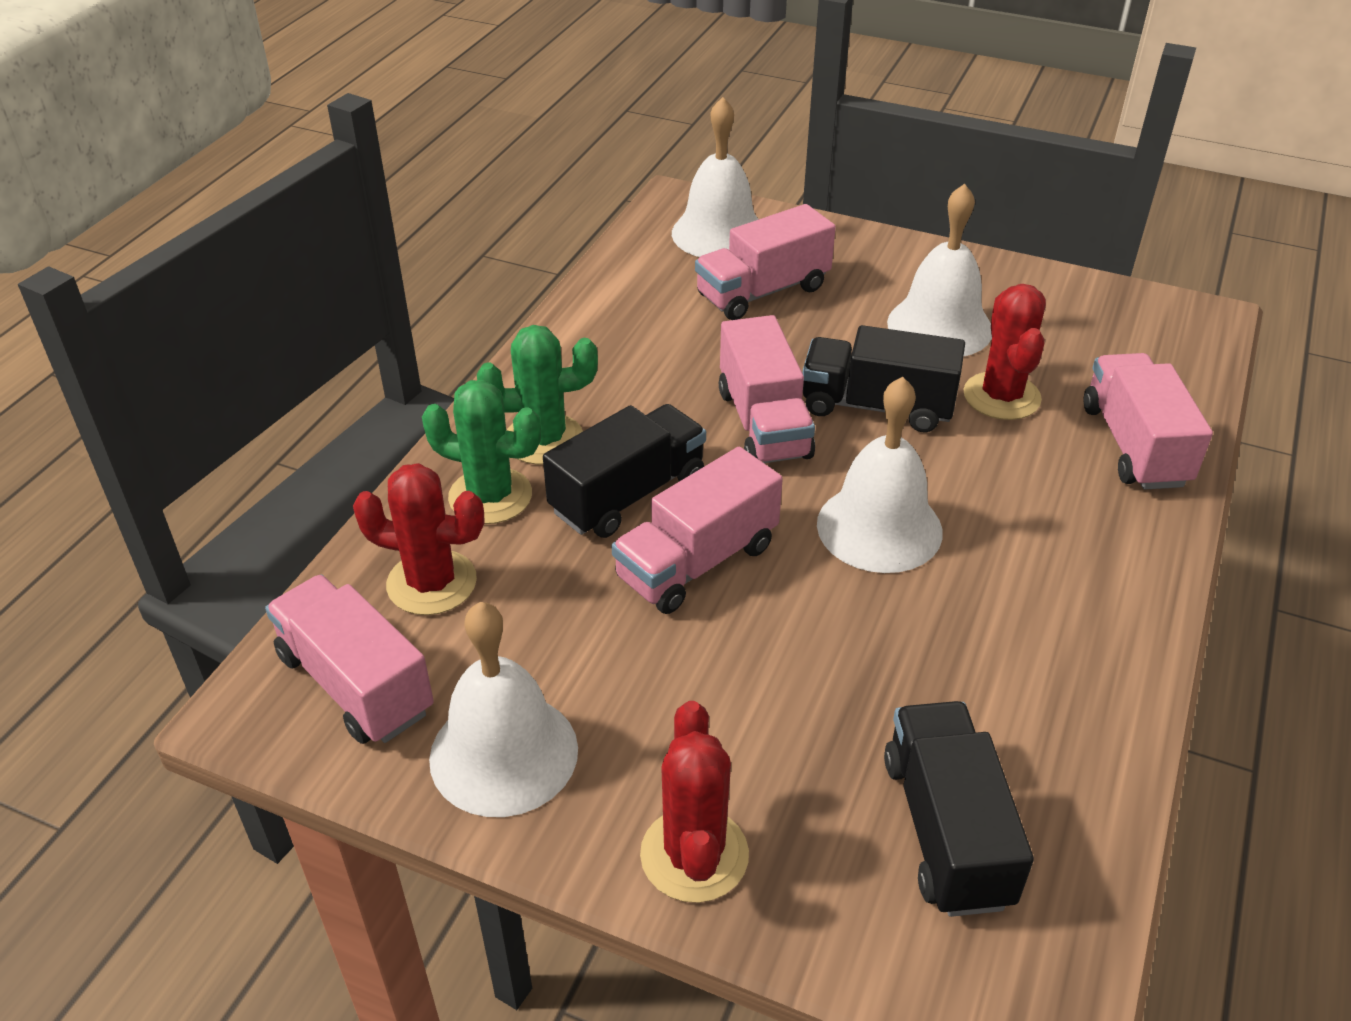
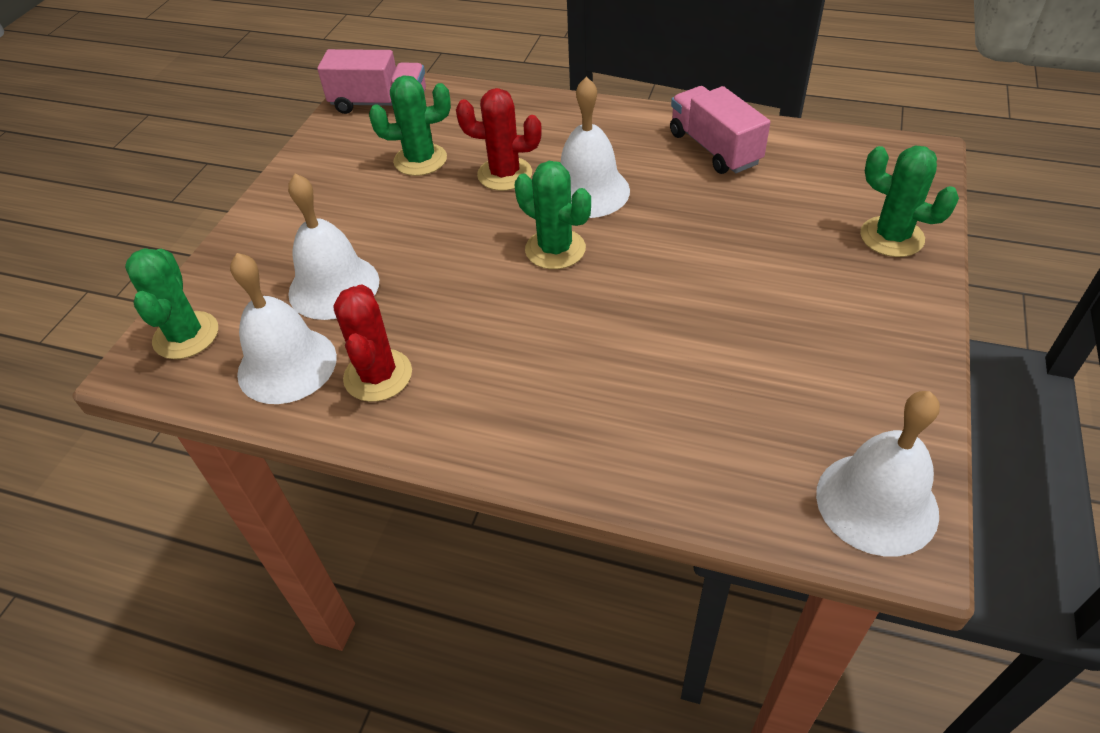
black truck: [543,404,706,538] [803,325,965,432] [884,701,1034,917] = 3 -> none = 0
green cactus: [422,380,541,524] [477,325,598,465] = 2 -> [125,248,218,359] [369,75,451,176] [515,161,591,269] [860,146,959,257] = 4
pink truck: [265,575,434,744] [611,447,783,614] [695,204,836,320] [719,315,815,463] [1084,353,1213,490] = 5 -> [317,49,426,114] [670,86,770,174] = 2
red cactus: [353,463,484,615] [640,701,749,903] [964,284,1046,420] = 3 -> [333,284,412,402] [456,88,542,191] = 2

